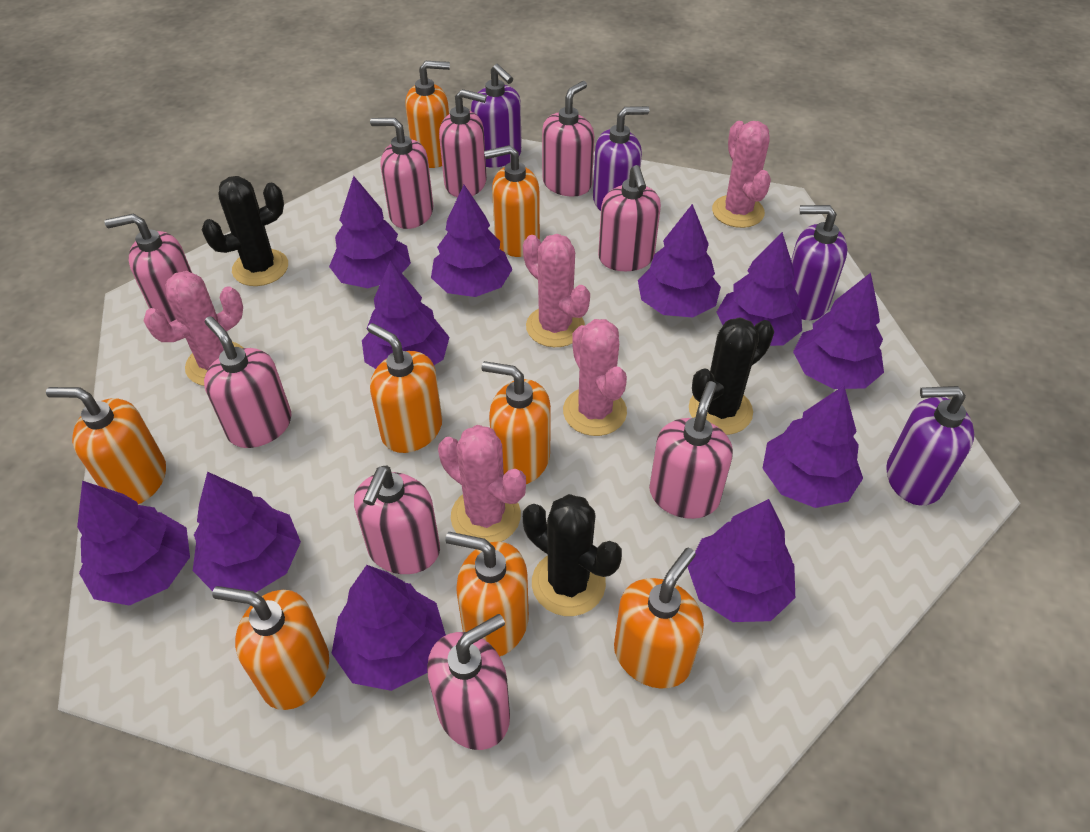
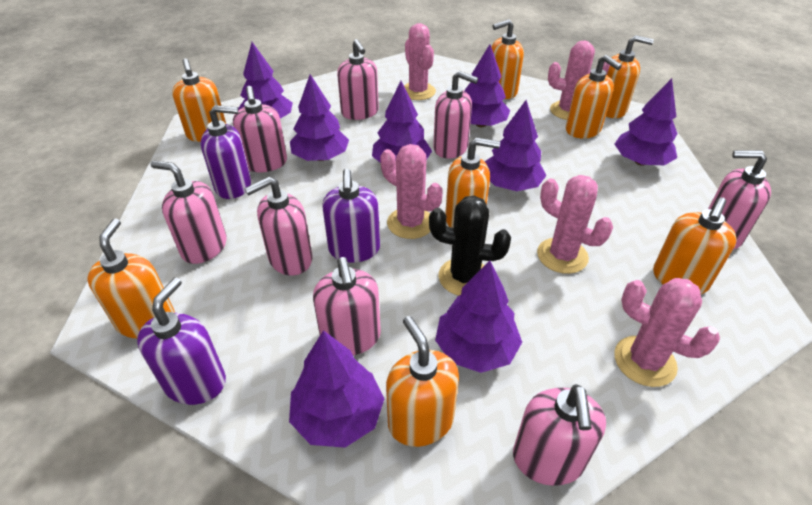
black cactus: [202,176,288,286] [523,494,622,616] [689,317,774,435] = 3 -> [429,196,511,296] = 1
pink soap dispenser: [105,214,192,323] [204,316,292,448] [354,466,440,574] [370,118,433,229] [427,614,510,750] [439,89,487,197] [542,81,594,197] [598,165,661,271] [649,381,733,519] = 9 -> [151,160,227,264] [233,86,287,172] [244,176,312,276] [313,257,381,355] [337,39,379,120] [433,71,478,159] [513,384,606,486] [708,151,771,250] = 8
purple soap dispenser: [471,64,522,168] [593,106,649,211] [791,205,848,320] [886,386,974,506] = 4 -> [137,277,226,405] [201,105,251,199] [322,168,380,263] = 3
purple tree: [77,481,190,606] [193,472,301,593] [329,176,411,288] [332,565,446,691] [362,260,450,369] [431,185,513,297] [638,204,721,318] [688,499,795,622] [717,232,802,346] [762,386,863,508] [793,273,884,389] = 11 -> [238,42,293,119] [289,330,385,448] [290,75,349,161] [372,81,432,163] [435,260,522,373] [465,44,510,127] [485,100,547,191] [615,78,678,166] = 8

